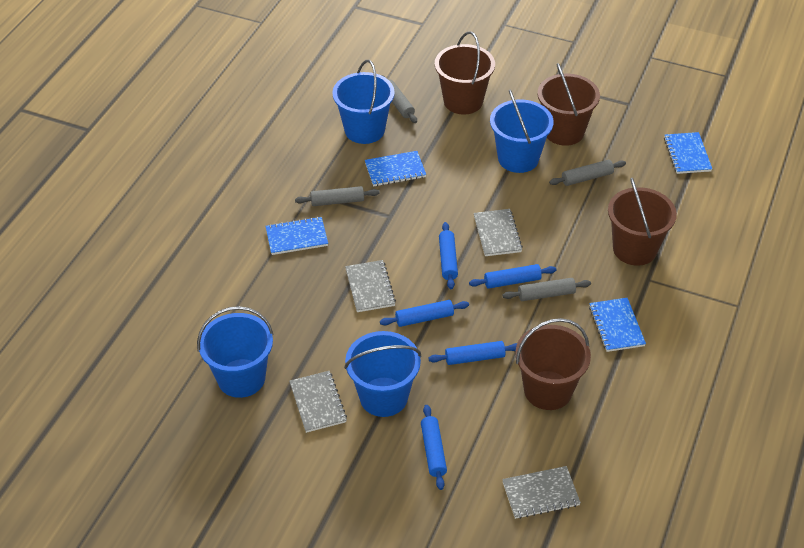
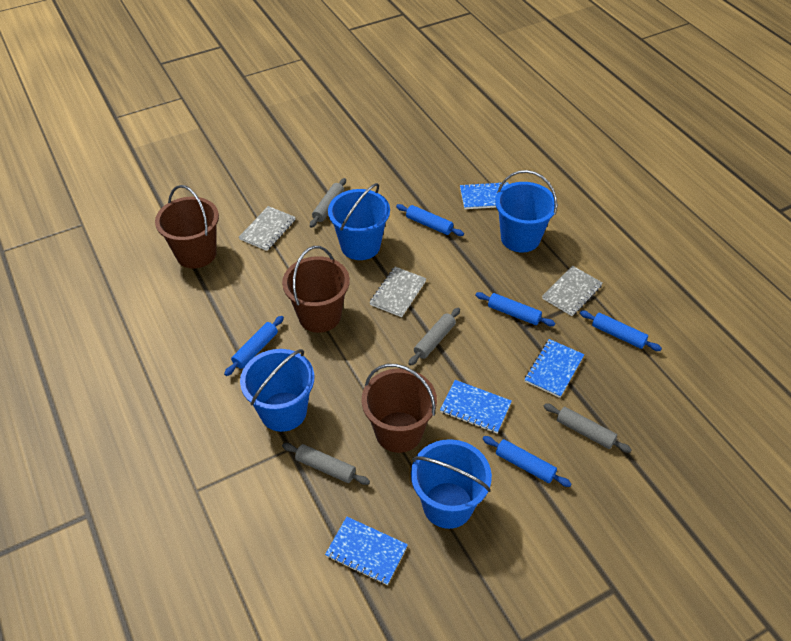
brown bucket: [435,31,495,115] [515,318,591,410] [537,63,600,146] [608,178,677,266] = 4 -> [155,185,219,269] [282,246,350,333] [362,364,437,453] = 3
grey notebook: [289,371,347,433] [345,260,396,312] [474,209,523,256] [502,466,581,519] = 4 -> [239,206,296,251] [369,267,427,317] [542,266,603,316] = 3

